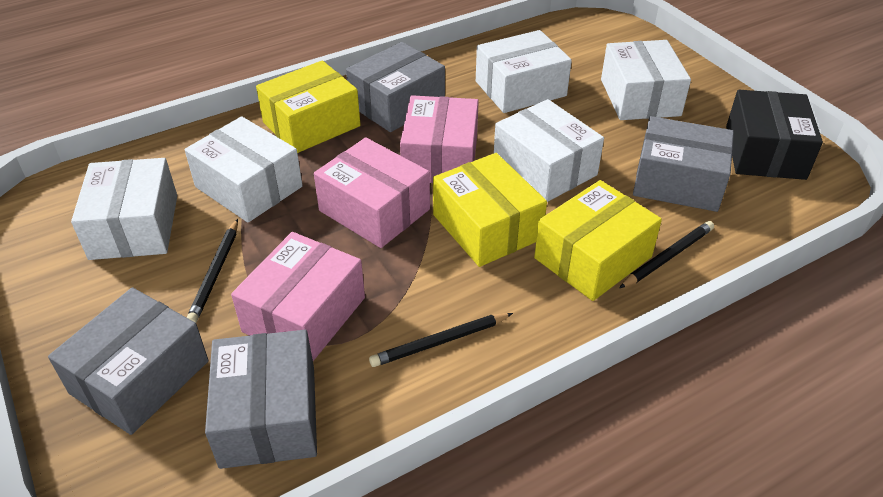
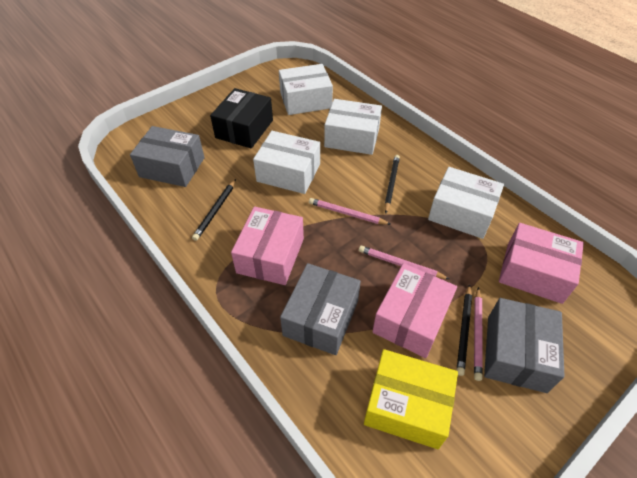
grey box: [48,287,209,435] [205,330,317,469] [346,42,445,132] [633,116,734,212] = 4 -> [130,126,205,187] [280,263,361,355] [484,298,565,393] = 3
pink pencil: none = 0 -> [309,198,391,225] [359,246,449,279] [474,287,483,381] = 3
white box: [71,158,177,260] [185,116,303,223] [476,30,572,113] [494,99,604,202] [601,40,691,120] = 5 -> [253,131,320,194] [279,64,333,115] [324,99,382,155] [428,167,504,239] = 4
yellow box: [256,61,361,153] [433,153,547,267] [534,180,662,301] = 3 -> [364,349,458,449] = 1

